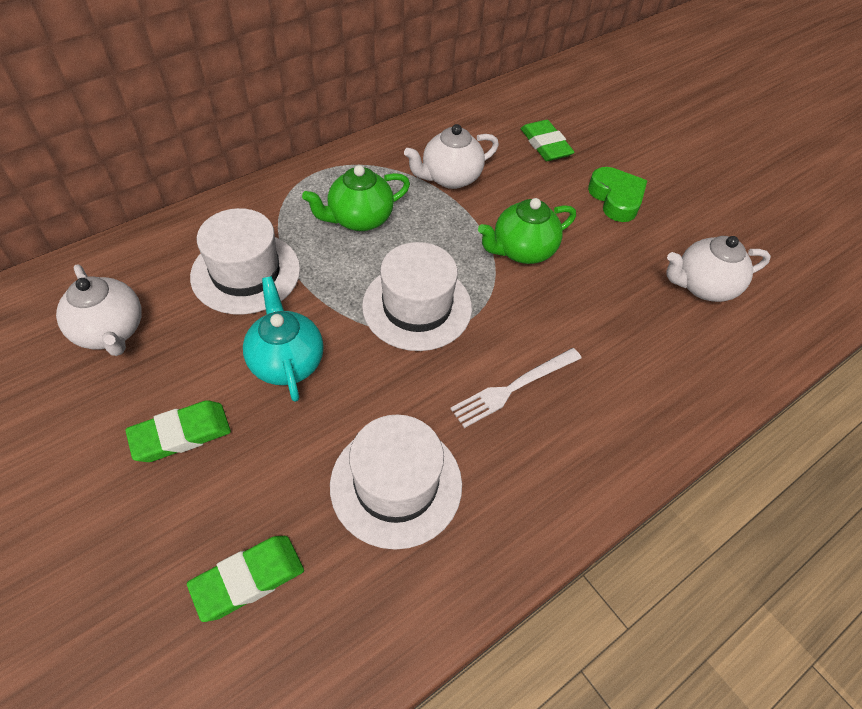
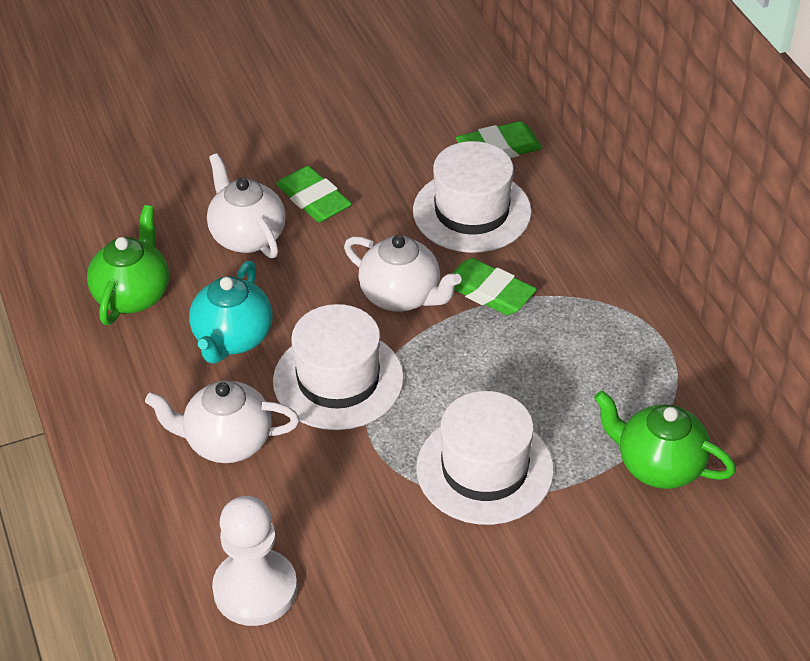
green heart: [588,167,647,222] = 1 -> none = 0
white fork: [450,348,581,428] = 1 -> none = 0
white pawn: none = 0 -> [212,496,297,626] = 1

